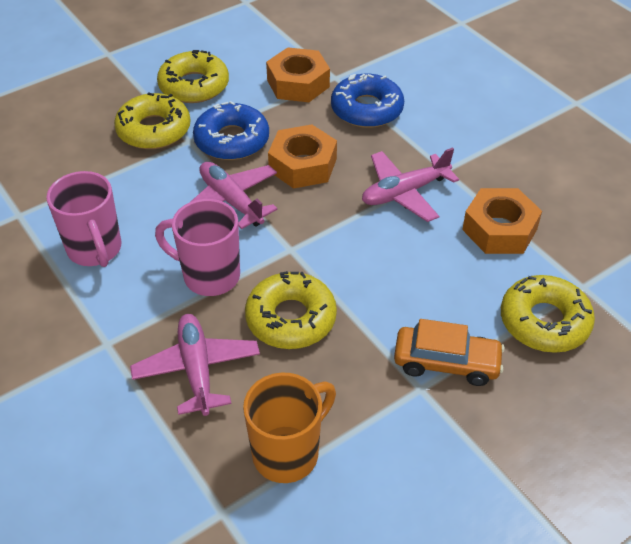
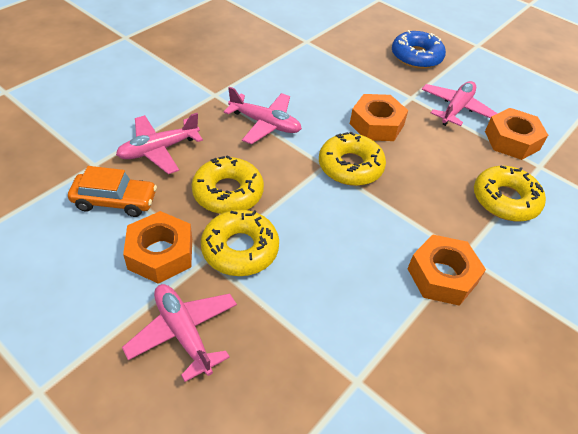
blue donut: [193,101,269,160] [331,74,404,128] = 2 -> [392,30,446,69] = 1
orange mug: [243,373,336,483] = 1 -> none = 0
orange nut: [266,47,330,102] [268,124,337,189] [462,188,542,254] = 3 -> [123,211,192,284] [350,94,408,141] [408,235,486,306] [485,108,548,160] = 4
pink mug: [46,171,121,267] [155,199,240,296] = 2 -> none = 0
pink plane: [130,314,260,416] [191,162,278,229] [362,147,459,222] = 3 -> [116,113,203,174] [122,284,237,382] [224,87,302,144] [421,81,498,126] = 4

